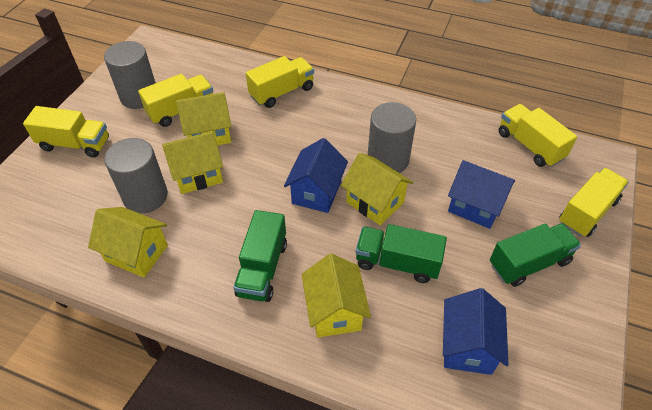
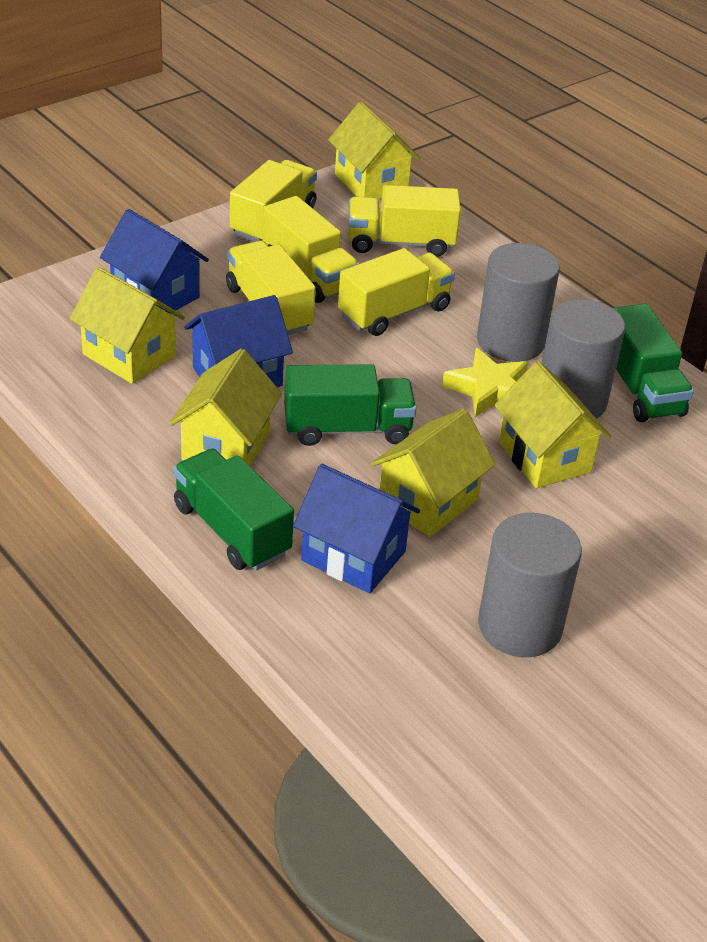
yellow star: none = 0 -> [442,348,528,417] = 1

